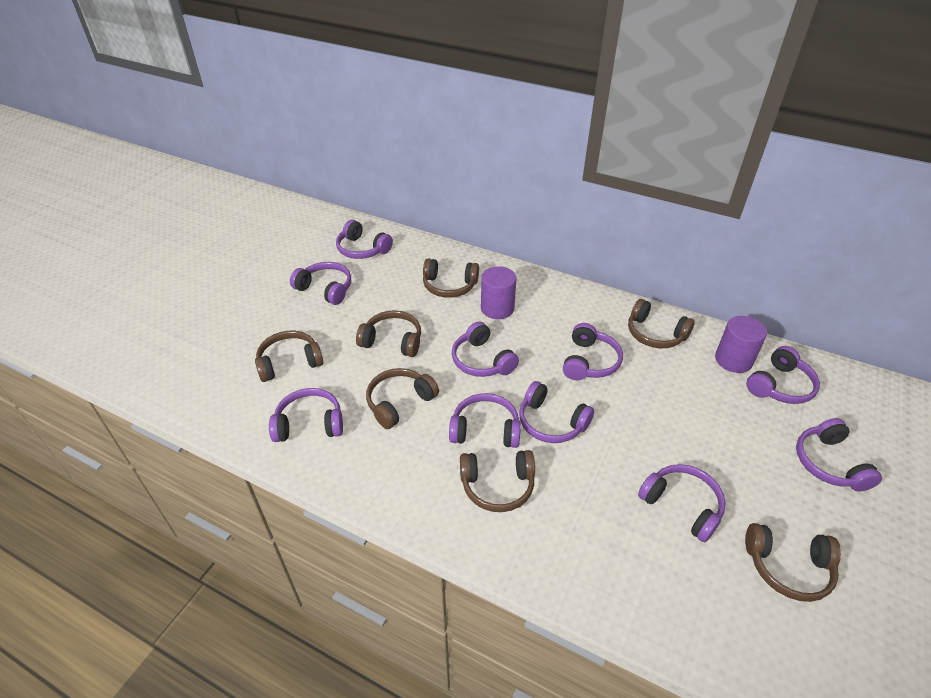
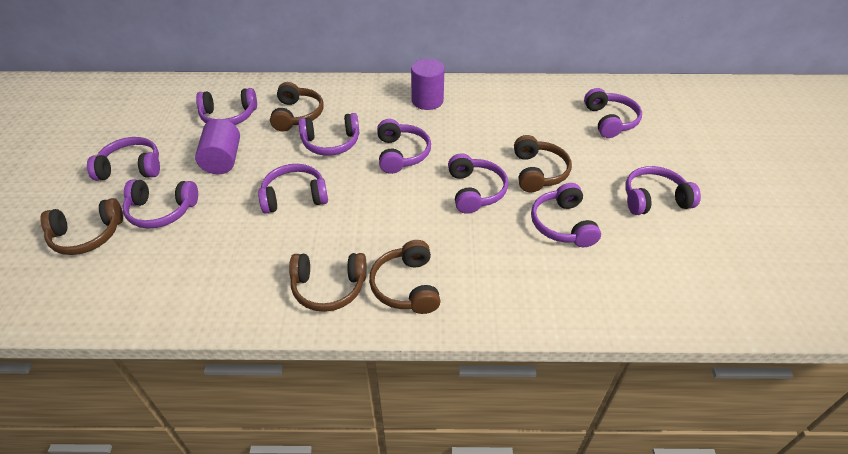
brown headphones: [255,331,323,382] [356,310,421,357] [366,368,439,429] [423,258,479,298] [460,450,535,512] [628,299,695,348] [745,523,841,602] = 7 -> [40,198,123,255] [270,82,324,131] [289,253,366,312] [369,240,441,314] [514,135,572,192] = 5

